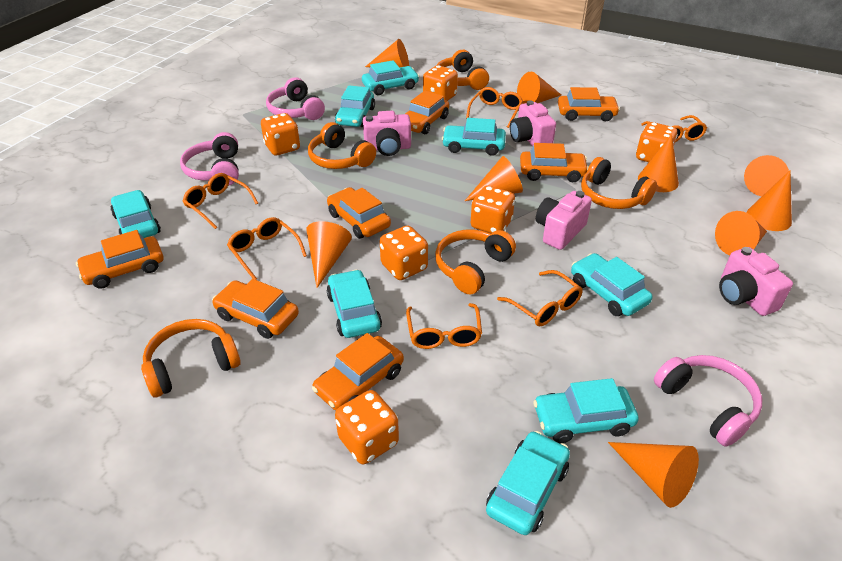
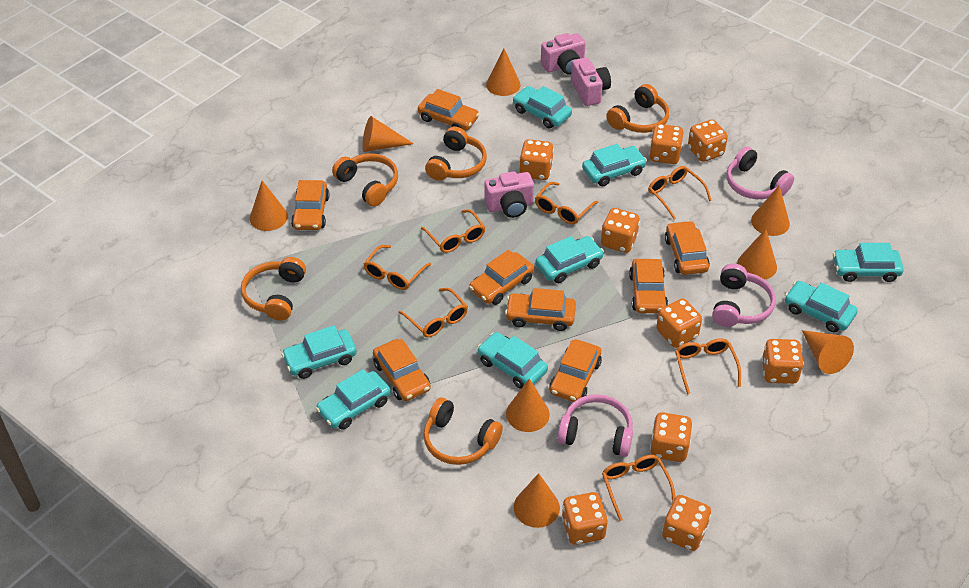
orange car: [76,230,164,289] [212,279,299,339] [312,333,404,411] [327,187,391,239] [405,91,449,134] [520,143,589,182] [558,87,620,121] = 7 -> [291,180,329,230] [373,339,431,401] [418,89,479,130] [469,250,534,305] [505,288,576,331] [549,339,602,402] [629,259,668,313] [665,221,710,275] = 8
orange cone: [306,221,352,288] [365,39,409,67] [465,156,523,201] [517,72,561,104] [608,442,699,508] [638,134,679,192] [715,211,767,255] [744,155,789,196] [747,170,792,231] = 9 -> [250,181,288,231] [362,116,414,152] [486,48,521,96] [506,378,550,432] [514,473,560,528] [737,229,777,280] [751,185,790,236] [802,330,854,374] = 8
orange dice: [261,113,300,155] [335,390,399,464] [380,225,428,280] [423,65,458,101] [471,186,515,233] [636,122,678,162] = 6 -> [520,139,554,180] [562,492,608,545] [601,208,640,253] [649,124,683,164] [650,412,692,462] [657,298,702,348] [662,495,711,551] [688,120,728,162] [761,339,804,384] = 9
orange glasses: [183,173,258,229] [227,217,307,280] [406,303,482,349] [466,87,523,128] [497,270,583,326] [641,115,707,142] = 6 -> [364,245,431,290] [399,288,468,337] [421,209,486,253] [535,182,598,224] [602,455,675,521] [648,166,712,220] [675,338,741,394] = 7
pink camera: [363,111,411,156] [510,101,556,146] [536,191,592,250] [719,247,793,316] = 4 -> [484,171,534,218] [541,33,586,75] [571,57,611,106] = 3

